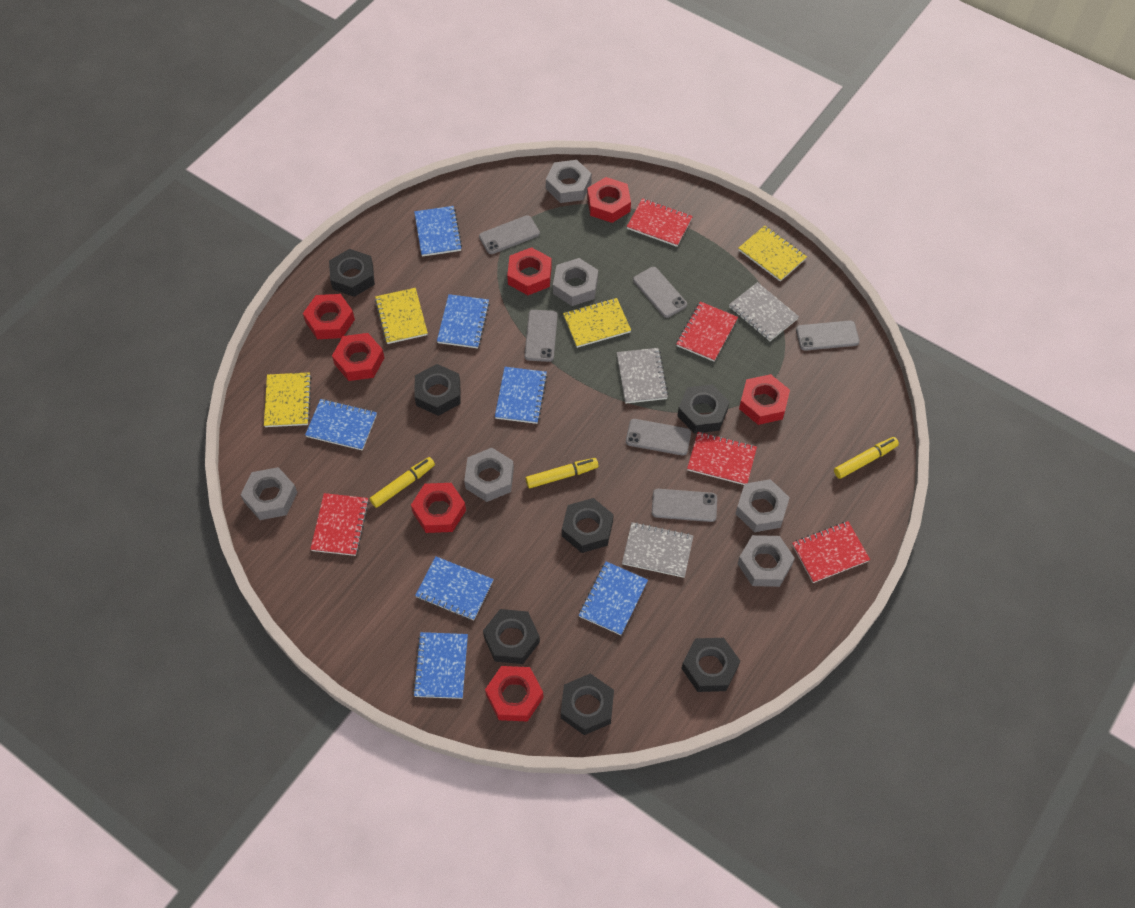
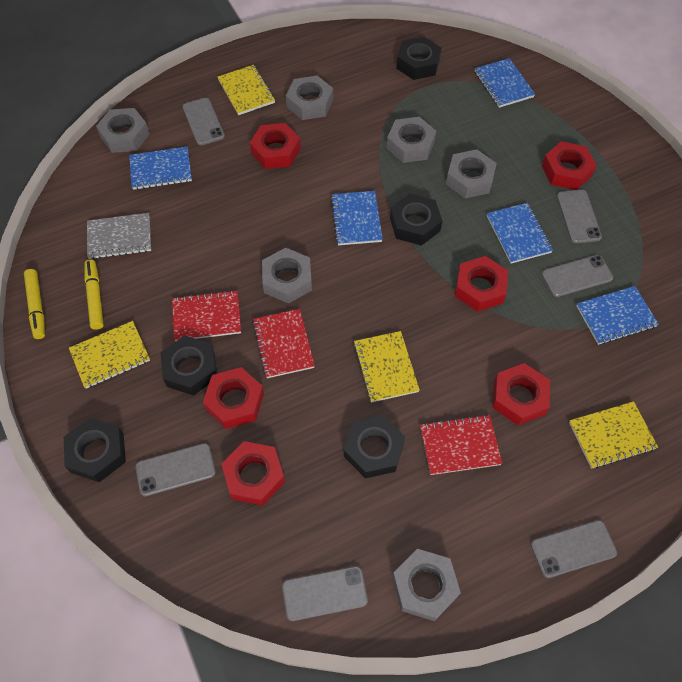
black nut: [329,249,375,297] [414,364,460,416] [483,609,540,664] [561,673,614,735] [562,498,614,553] [677,384,730,434] [681,638,740,692] = 7 -> [64,417,126,482] [160,335,217,396] [344,415,405,478] [390,194,442,246] [396,37,441,80] = 5
blue notebook: [305,399,377,451] [413,632,468,699] [414,206,462,257] [415,556,494,620] [437,294,490,348] [495,367,548,424] [579,561,648,635] = 7 -> [129,147,192,190] [331,191,383,245] [475,58,535,108] [487,203,553,263] [577,286,659,345] = 5
grey notebook: [617,348,669,404] [622,522,693,578] [729,282,799,341] = 3 -> [87,213,151,259] = 1
red notebook: [310,493,369,556] [627,198,693,247] [676,302,738,362] [687,432,757,485] [792,521,870,583] = 5 -> [172,290,241,341] [252,309,315,378] [420,415,502,475] = 3
red nut: [303,294,355,339] [332,333,384,381] [411,483,466,533] [485,666,544,722] [507,247,552,295] [587,177,631,223] [739,374,790,425] = 7 -> [203,367,264,429] [221,441,285,506] [250,123,301,169] [455,256,508,312] [493,363,550,425] [542,141,597,190] = 6
yellow marker: [370,457,435,508] [526,458,599,488] [834,437,899,479] = 3 -> [24,269,45,339] [84,259,104,330] = 2

